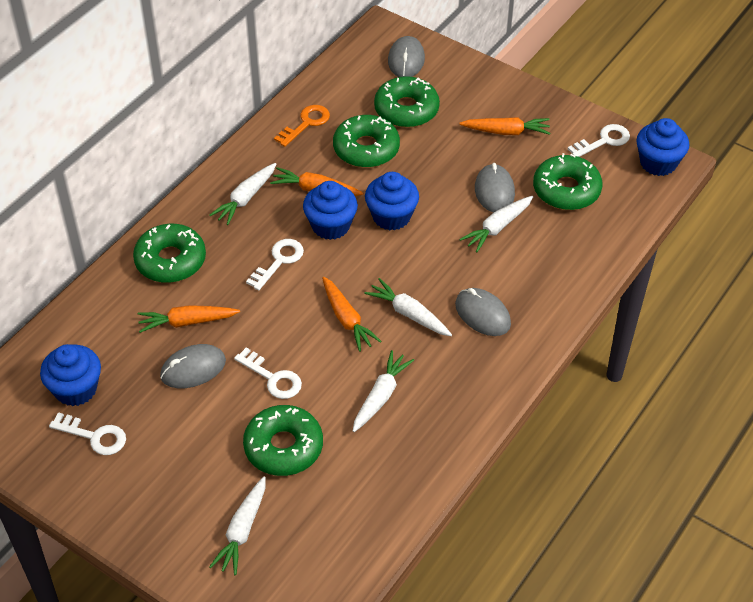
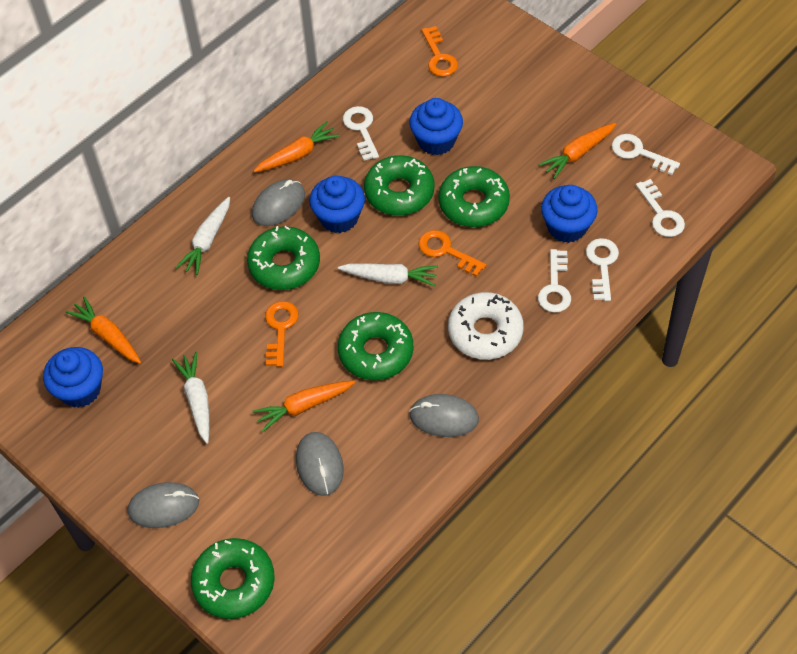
orange key: [274,105,330,147] = 1 -> [265,301,298,367] [419,230,486,277] [422,26,458,77] = 3
white carrot: [209,163,276,225] [209,476,266,575] [353,350,414,432] [364,278,452,336] [459,196,533,252] = 5 -> [172,352,209,444] [176,197,230,275] [338,263,438,286] = 3
white donut: none = 0 -> [448,292,524,360] = 1
white key: [49,412,126,455] [234,348,302,399] [246,239,304,291] [568,124,630,157] = 4 -> [343,106,379,161] [538,249,571,313] [586,238,619,301] [612,134,680,175] [636,179,685,237] = 5

